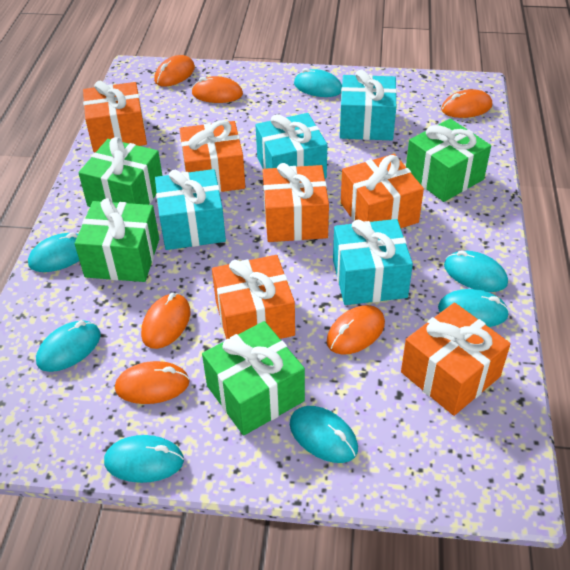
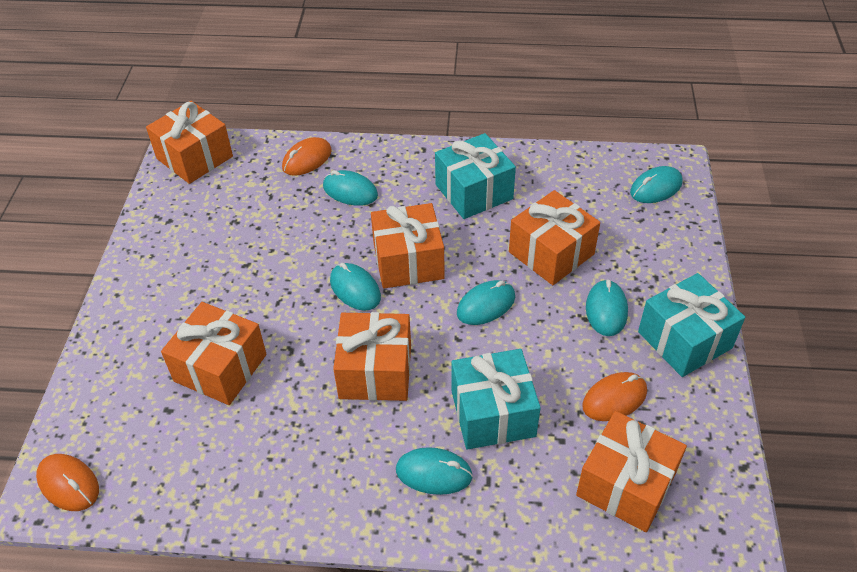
green gift: [75,198,159,282] [78,137,163,207] [202,321,305,436] [406,119,491,202] = 4 -> none = 0
orange mouse: [115,361,190,404] [141,293,190,349] [154,55,195,87] [191,76,243,103] [327,305,385,355] [441,89,492,118] = 6 -> [36,454,99,511] [282,137,332,176] [582,372,647,421] = 3
turquoise gift: [155,169,226,250] [256,113,327,179] [333,219,413,305] [340,70,397,140] = 4 -> [435,133,516,219] [451,349,541,449] [638,273,745,377] = 3
turquoise mouse: [28,232,79,272] [36,321,101,372] [104,435,184,483] [290,406,358,463] [294,68,342,97] [438,289,509,327] [444,250,508,292] = 7 -> [323,170,378,206] [330,263,381,311] [396,447,473,495] [457,280,515,325] [586,279,628,336] [630,166,683,203] = 6

